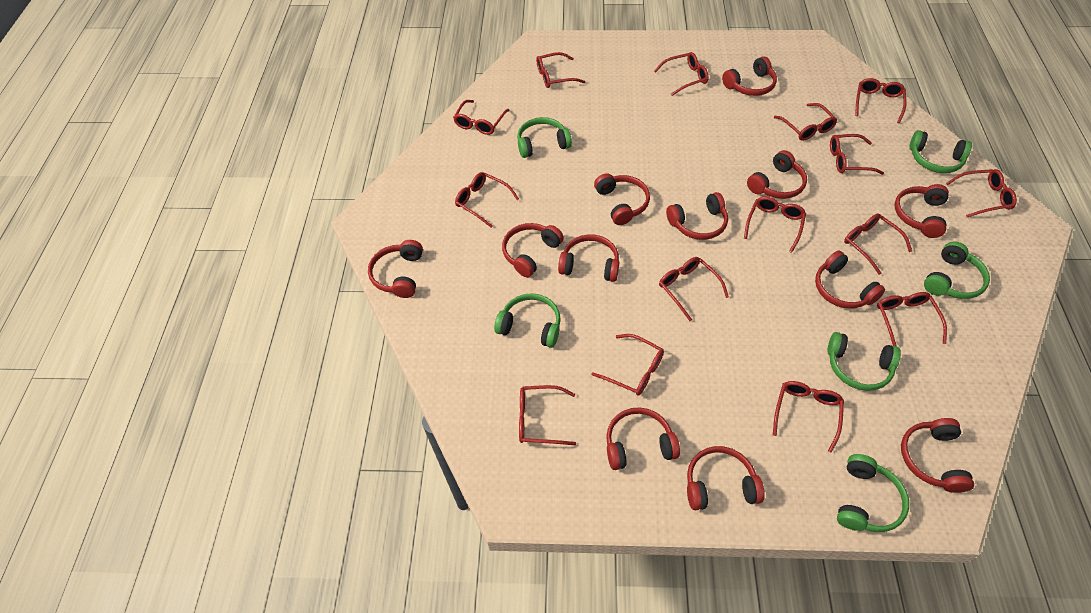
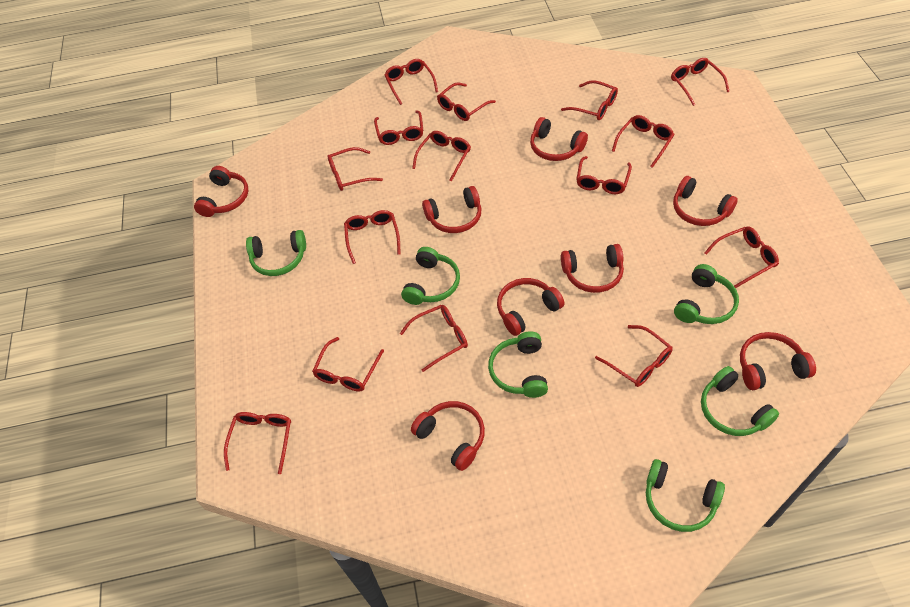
red headphones: [368,240,423,298] [502,223,564,277] [558,234,619,282] [594,173,650,225] [606,408,680,470] [666,192,728,240] [687,446,765,510] [722,56,777,96] [747,150,807,199] [815,251,885,309] [894,184,949,238] [901,418,974,493] = 12 -> [194,166,248,217] [411,401,485,471] [422,186,481,233] [497,278,564,336] [530,117,588,161] [561,244,624,293] [673,176,738,226] [740,332,816,390] = 8

